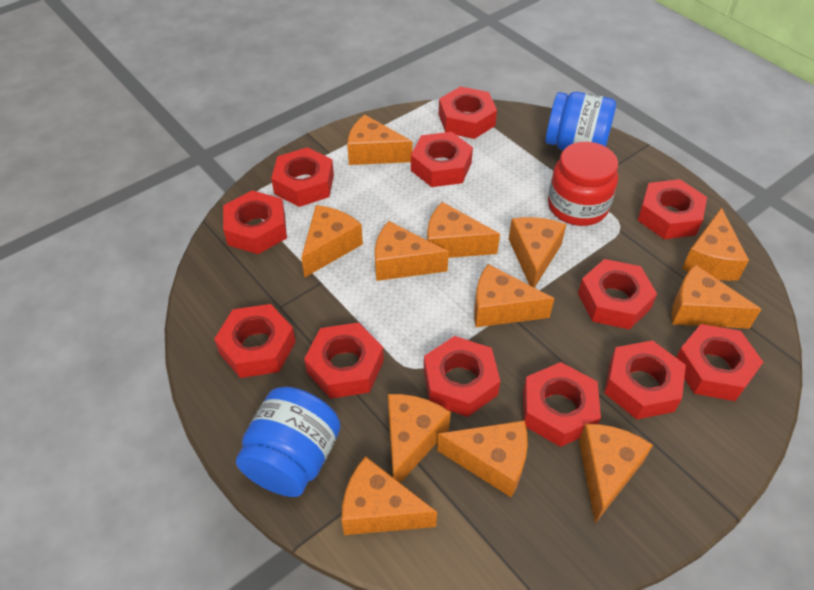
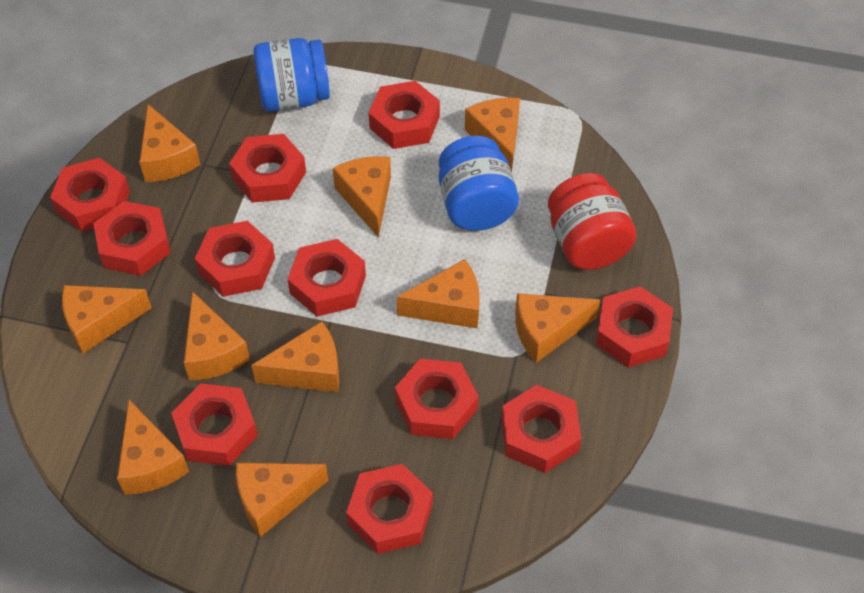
orange cheese: [301,205,363,277] [342,456,437,535] [347,115,413,165] [375,221,449,281] [388,394,451,483] [427,202,500,258] [437,420,528,498] [474,264,554,327] [509,217,567,288] [579,424,653,523] [672,265,761,329] [682,208,749,281] = 12 -> [62,285,152,354] [117,400,189,495] [139,104,201,182] [184,291,250,381] [236,463,328,537] [251,321,339,392] [333,156,391,238] [397,259,480,328] [465,98,520,172] [515,293,600,363] = 10
red nut: [214,304,296,378] [223,190,287,254] [271,147,334,207] [304,322,384,399] [411,132,473,187] [424,336,500,417] [439,86,497,139] [523,362,601,447] [578,259,657,330] [604,340,686,419] [638,179,707,239] [676,324,763,401] = 12 -> [50,158,130,232] [93,201,171,276] [171,383,258,466] [195,221,275,297] [229,134,306,203] [288,239,366,317] [346,464,433,554] [369,81,440,149] [395,359,479,439] [501,385,581,473] [596,286,673,367] = 11

